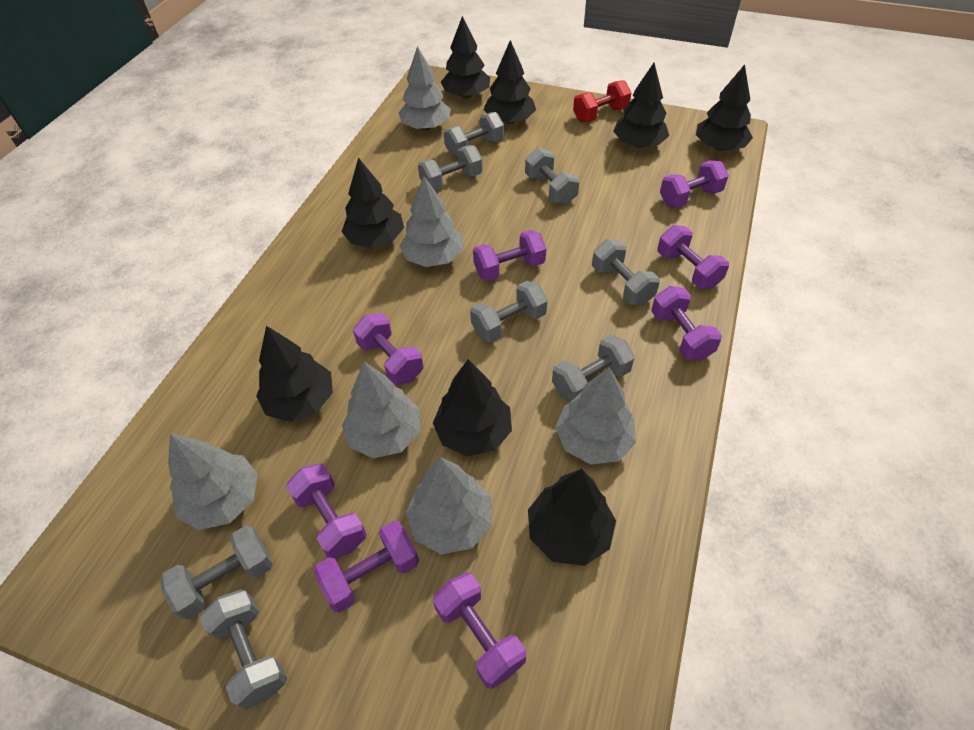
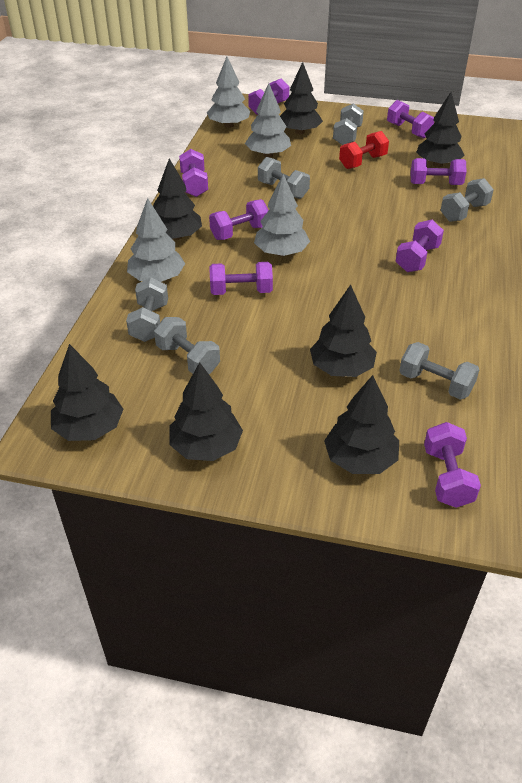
black tree: [256,326,333,422] [341,158,404,248] [433,359,512,456] [441,16,490,99] [483,40,536,124] [528,469,616,566] [613,63,669,148] [696,64,753,151] = 8 -> [51,344,123,441] [153,159,202,240] [169,362,243,461] [280,62,323,134] [310,285,377,377] [324,375,399,474] [416,92,465,167] = 7
grey dumbbell: [160,526,272,620] [200,590,287,710] [418,145,483,191] [444,112,504,157] [470,281,548,343] [525,148,580,205] [552,335,635,402] [592,239,660,305] = 8 -> [126,277,168,342] [154,317,220,374] [258,157,310,199] [333,103,364,145] [399,342,480,400] [441,178,494,222] = 6
grey tree: [168,434,258,530] [342,361,420,458] [399,46,451,130] [400,176,463,267] [406,457,492,555] [555,367,636,465] = 6 -> [127,198,185,282] [207,56,250,128] [245,83,291,157] [254,174,310,256] = 4

